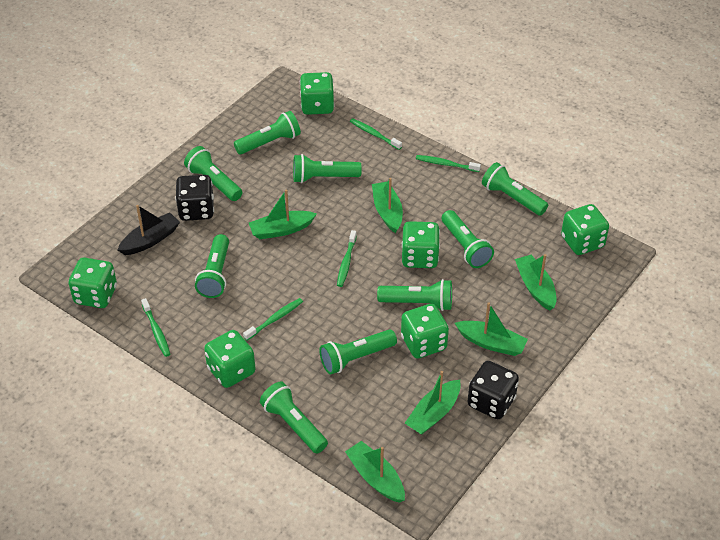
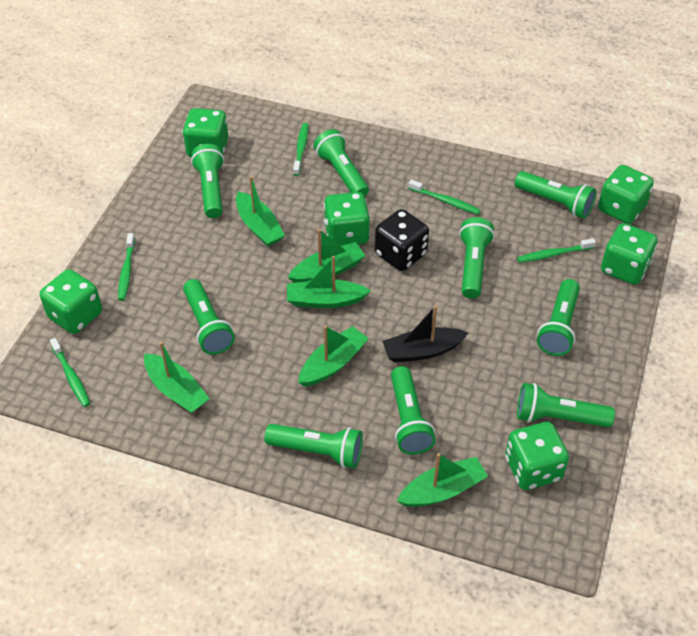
black dice: [175,175,214,221] [467,361,519,419] = 2 -> [375,209,429,271] = 1

